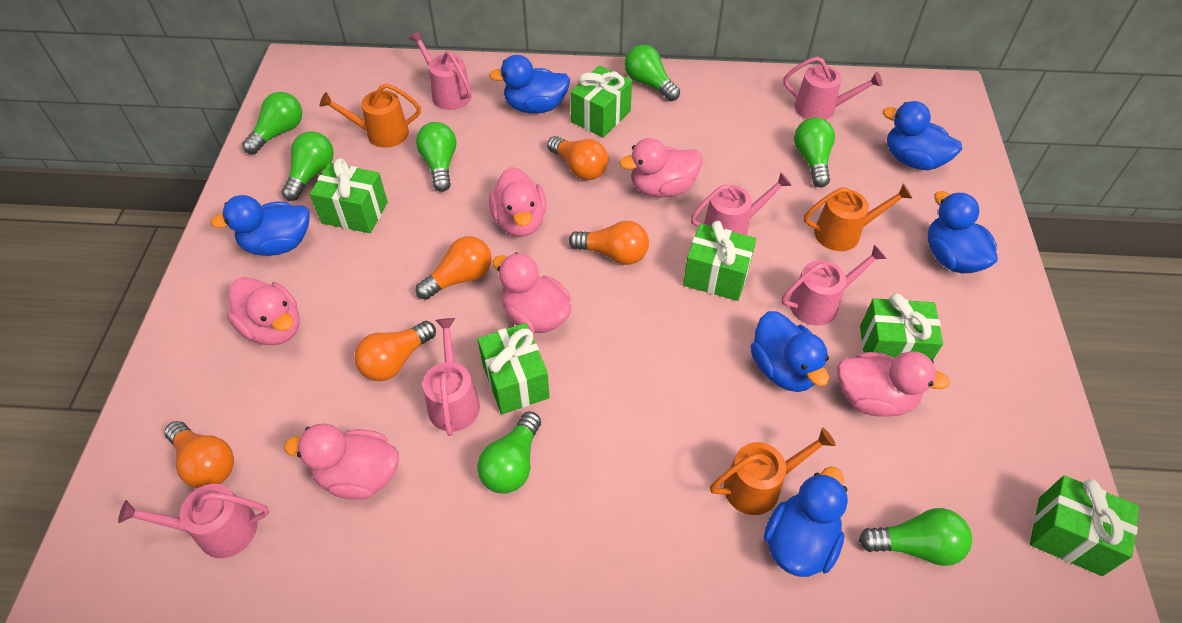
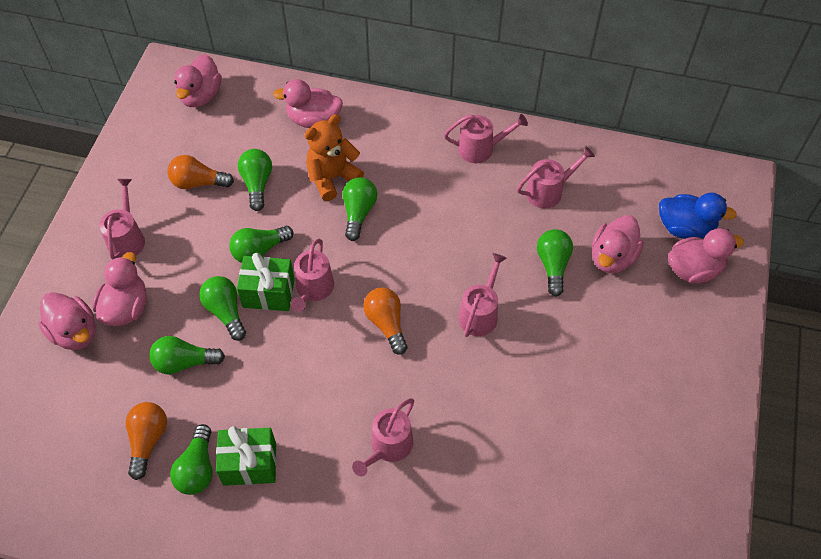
blue duck: [210,195,310,256] [489,55,570,113] [750,311,829,392] [764,466,848,577] [883,101,962,170] [928,191,997,273] = 6 -> [659,193,737,239] = 1
green gift: [310,158,388,233] [478,323,550,414] [570,65,632,138] [683,221,756,301] [860,293,943,360] [1030,475,1139,576] = 6 -> [216,426,277,486] [237,253,295,311] = 2
orange light bulb: [165,421,234,489] [354,321,436,381] [416,236,492,300] [547,136,608,180] [569,221,649,265] = 5 -> [125,402,167,480] [167,155,234,189] [363,288,408,355] = 3
orange teddy bear: none = 0 -> [305,114,364,201] = 1
orange watering can: [320,83,421,148] [710,428,836,515] [804,184,912,251] = 3 -> none = 0

